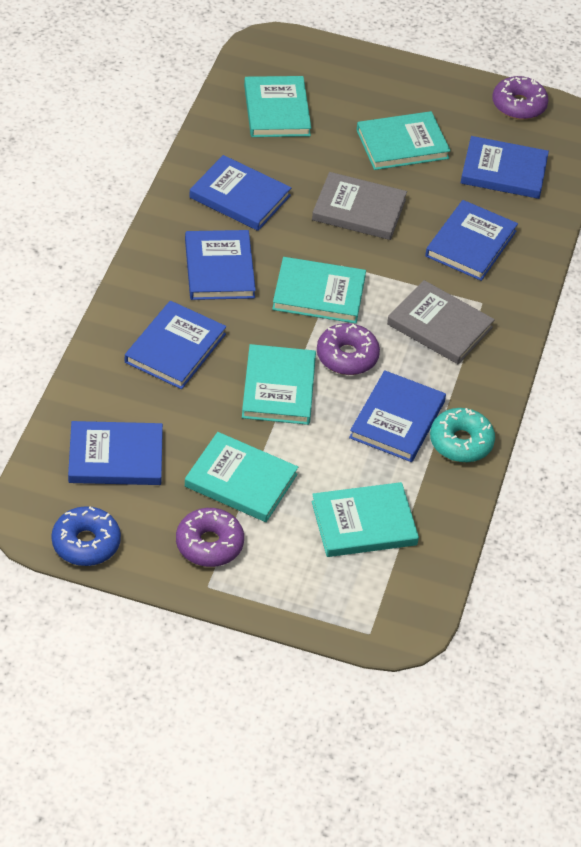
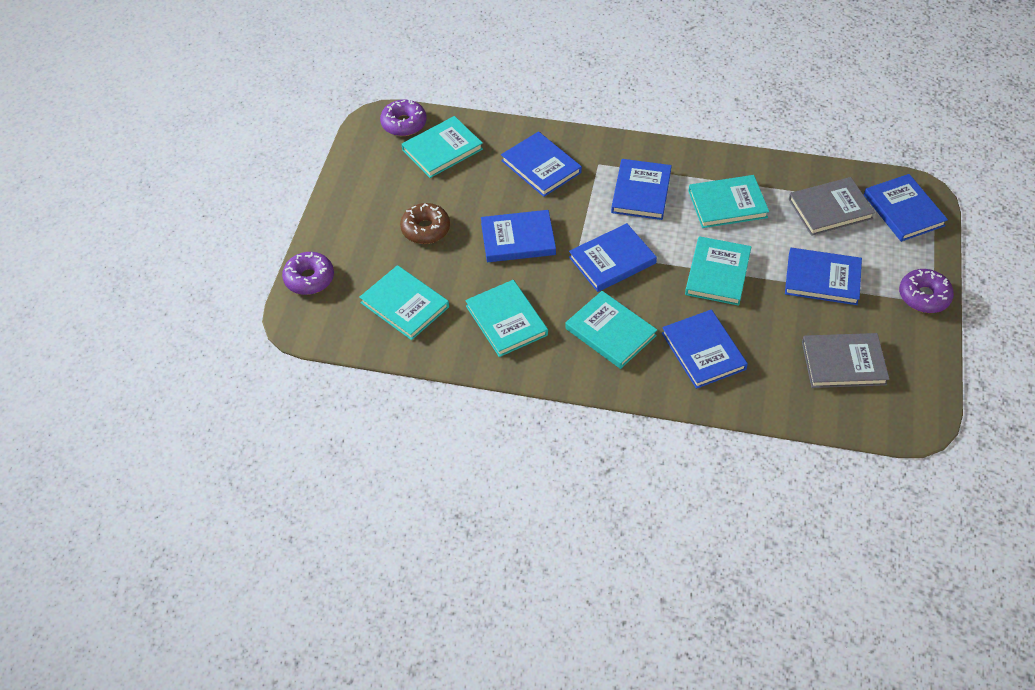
blue donut: [51,506,121,566] = 1 -> none = 0
brown donut: none = 0 -> [400,203,450,244] = 1
turquoise donut: [430,408,495,463] = 1 -> none = 0

